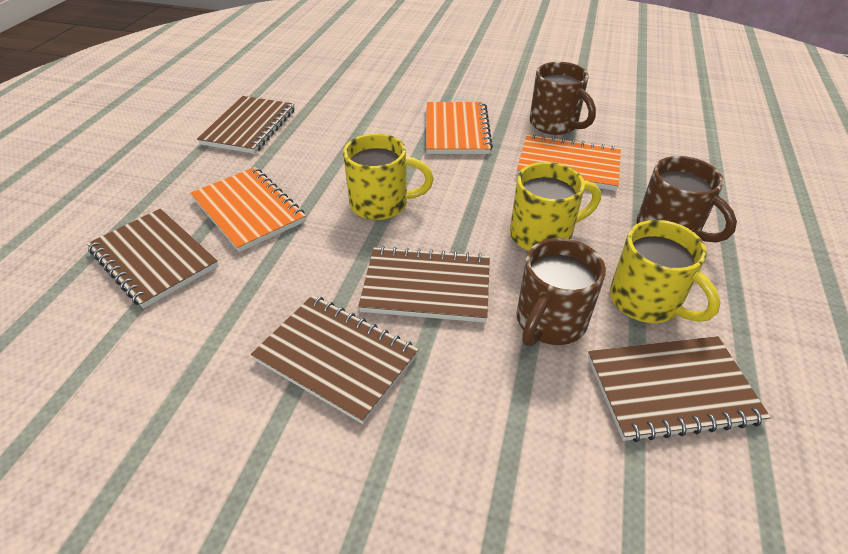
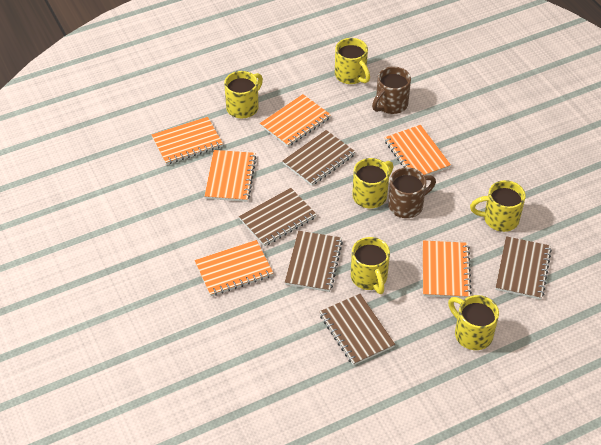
brown mug: [517,238,606,346] [530,62,596,135] [636,156,737,243] = 3 -> [372,67,411,114] [388,167,436,218] = 2
orange notebook: [191,167,306,252] [426,102,493,154] [517,134,621,191] = 3 -> [151,117,223,165] [195,240,273,296] [205,150,256,202] [260,94,331,147] [384,125,451,176] [423,241,472,298] = 6
yellow mug: [343,134,434,220] [510,162,601,251] [610,220,721,323] = 3 -> [224,71,263,118] [335,38,370,84] [351,237,390,294] [352,158,393,208] [448,295,499,350] [470,180,526,232] = 6

